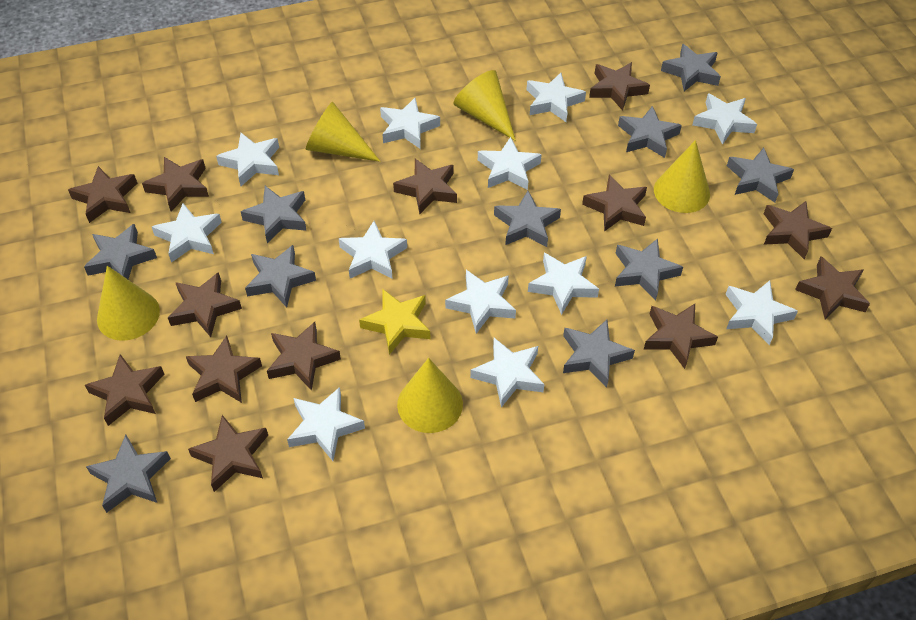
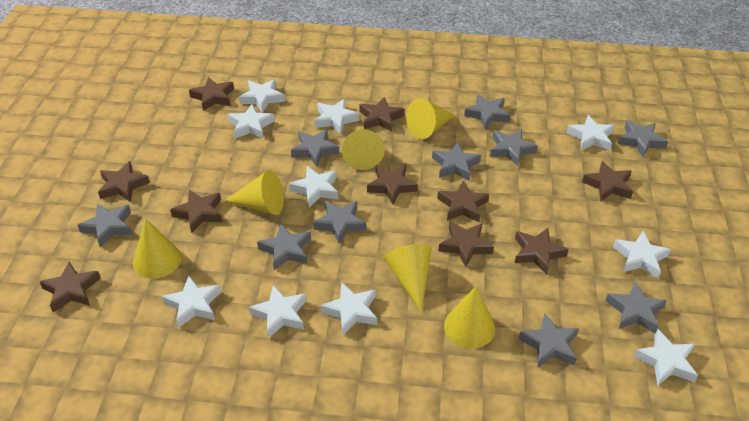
brown star: [68,166,137,223] [85,354,164,426] [142,157,209,212] [168,272,242,337] [186,336,262,403] [188,415,268,492] [267,322,341,391] [393,159,457,214] [582,175,647,232] [589,62,650,111] [644,304,718,369] [764,201,832,259] [795,257,870,319] = 13 -> [39,262,101,312] [98,161,150,202] [170,190,222,233] [189,77,234,111] [360,97,405,132] [367,165,418,204] [437,180,489,222] [439,222,494,267] [515,228,569,274] [582,161,633,201] = 10
white star: [152,203,222,263] [216,133,279,186] [287,387,365,461] [339,221,407,279] [380,98,440,149] [445,270,516,334] [470,338,545,408] [478,137,542,190] [526,73,586,122] [528,253,599,315] [692,93,757,145] [725,280,798,345] = 12 -> [162,276,221,328] [228,104,275,139] [239,79,285,113] [249,285,307,338] [289,166,338,207] [314,99,360,134] [321,282,377,335] [566,115,615,150] [613,231,671,278] [633,329,698,386] = 10
yellow cone: [97,266,160,341] [306,102,380,162] [397,358,463,433] [454,70,516,141] [654,140,710,213] = 5 -> [133,218,181,279] [224,170,284,215] [342,129,385,170] [384,244,432,312] [406,98,455,139] [444,286,495,348] = 6
yellow star: [359,289,430,355] = 1 -> none = 0

